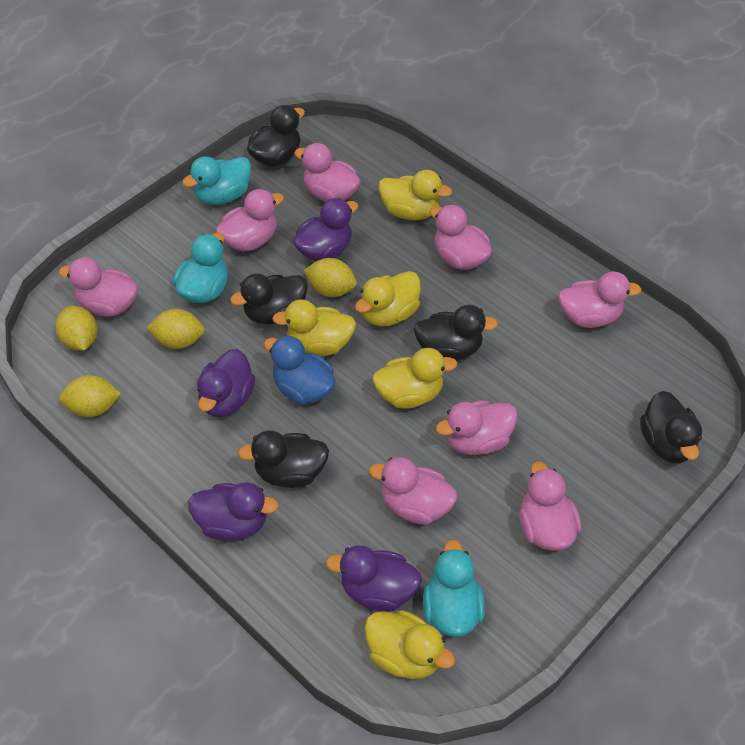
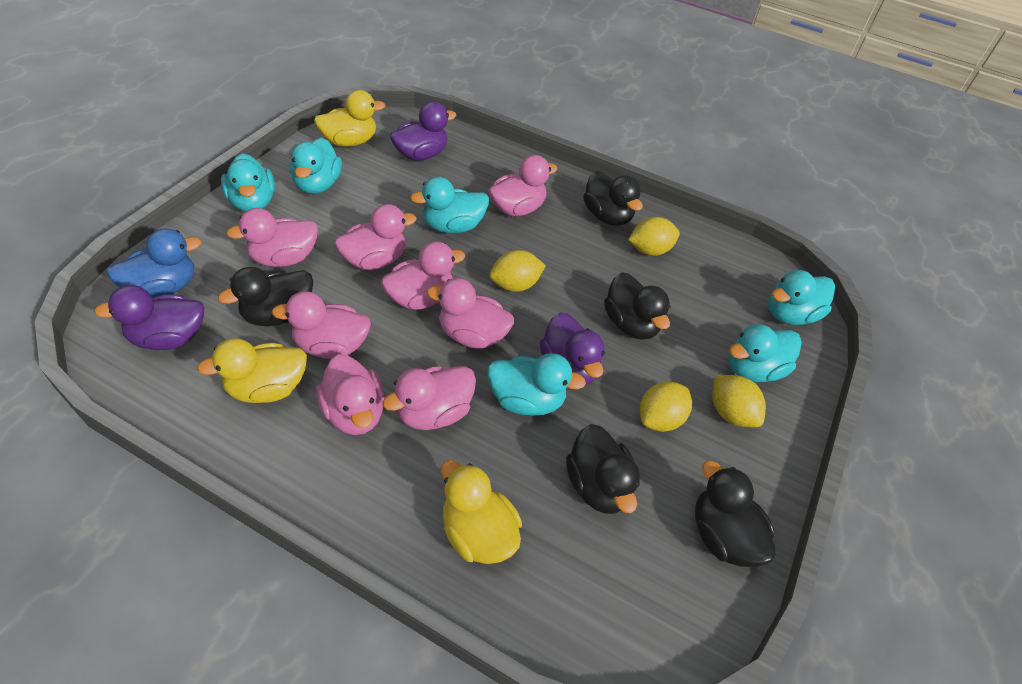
purple duck: [188,482,279,541] [197,349,255,417] [293,198,358,261] [326,545,422,612] = 4 -> [94,285,204,350] [390,102,457,161] [540,312,605,385] = 3
turquoise duck: [173,233,228,303] [182,156,251,205] [423,539,485,637] = 3 -> [221,153,275,212] [290,137,342,194] [410,177,489,233] [487,353,586,416] [729,324,802,382] [768,270,835,325] = 6
yellow duck: [272,299,356,356] [355,271,421,326] [364,610,455,679] [372,348,457,409] [378,170,452,220] = 5 -> [197,338,307,403] [314,90,385,147] [441,460,522,564] = 3

